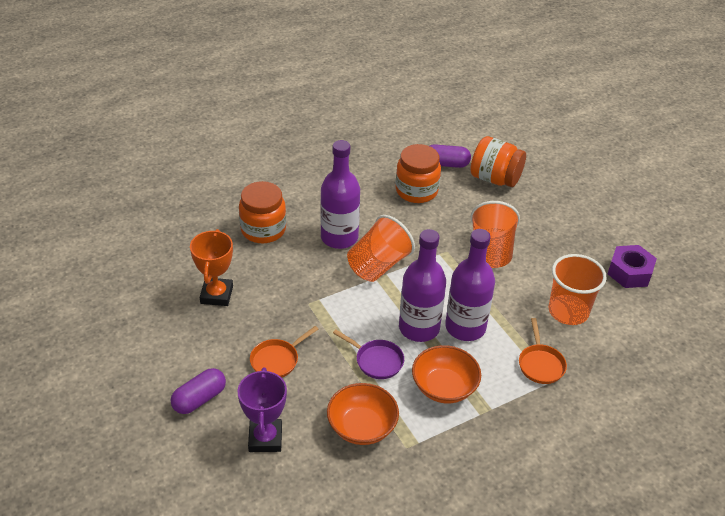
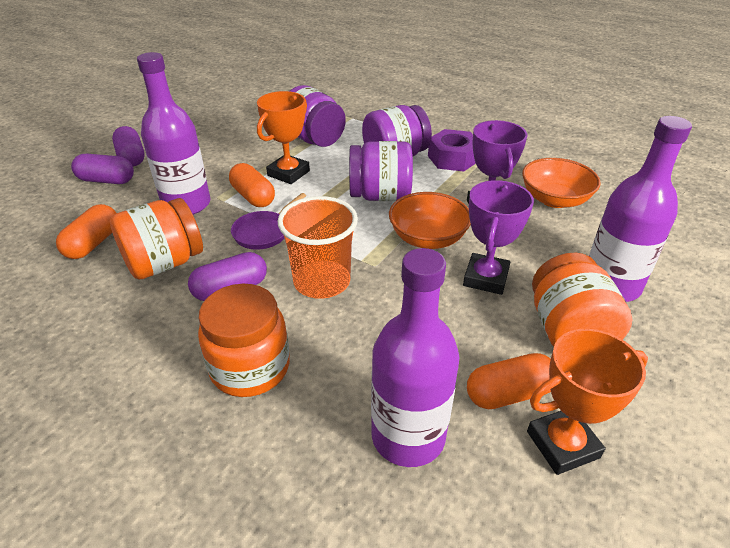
orange capsule: none = 0 -> [56,204,116,259] [229,163,275,207] [467,353,551,409] = 3
orange cup: [347,215,415,282] [471,201,520,268] [549,254,607,325] = 3 -> [278,196,358,299] = 1
orange pan: [250,326,318,378] [519,318,567,384] = 2 -> none = 0
orange trophy: [190,229,233,306] = 1 -> [257,91,310,184] [527,329,648,475] = 2
purple capsule: [171,368,226,414] [430,144,471,168] = 2 -> [71,154,134,184] [112,126,145,167] [188,252,267,301] = 3
purple jar: none = 0 -> [290,85,346,147] [349,141,413,201] [362,105,432,156] = 3
purple trophy: [237,367,287,452] = 1 -> [463,180,534,295] [467,120,527,204] = 2

